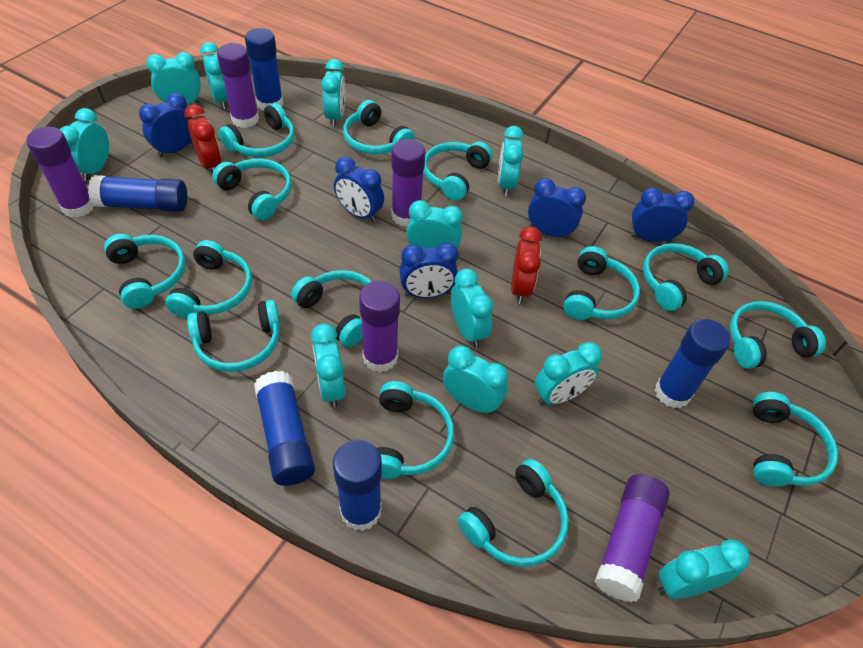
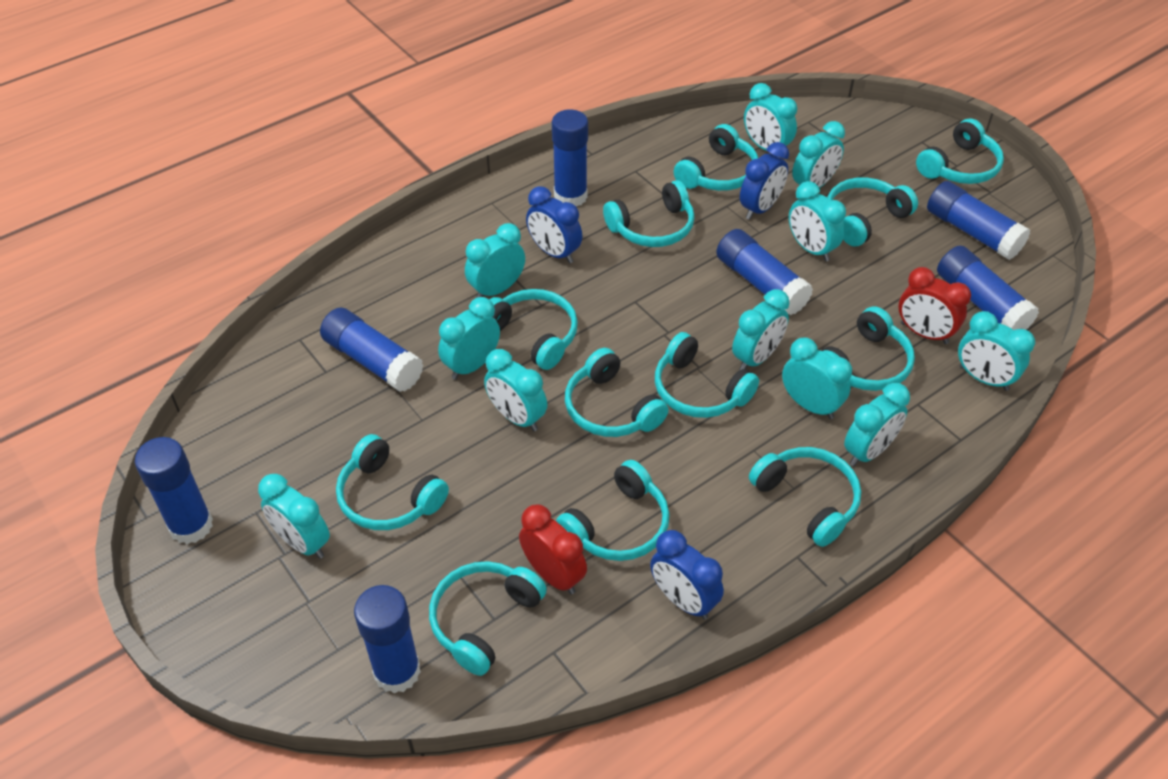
blue clock: [139,93,193,158] [334,157,384,222] [399,242,459,298] [528,178,586,239] [631,187,694,242] = 5 -> [526,186,582,263] [650,530,724,619] [740,142,789,220] = 3
blue glue stick: [88,175,187,212] [245,28,283,110] [254,371,315,486] [333,440,382,531] [655,319,730,408] = 5 -> [135,437,213,544] [320,308,424,392] [354,585,421,694] [552,109,588,207] [716,229,813,315] [927,181,1030,260] [937,246,1039,330] = 7
purple glue stick: [26,127,94,218] [217,43,259,128] [359,280,400,372] [391,139,425,227] [595,474,670,602] = 5 -> none = 0
turquoise headphones: [104,234,186,309] [165,240,252,318] [187,300,280,372] [213,158,291,220] [219,103,294,157] [291,270,372,347] [343,100,415,154] [377,381,454,479] [423,142,493,201] [458,459,569,567] [563,246,640,320] [643,243,729,311] [730,301,826,369] [753,392,838,486] = 14 -> [336,434,449,530] [429,561,547,676] [489,289,578,370] [556,460,670,561] [565,348,669,437] [603,180,695,247] [655,332,759,418] [674,124,758,191] [749,447,861,547] [821,306,915,391] [827,178,918,246] [916,119,1004,184] = 12

